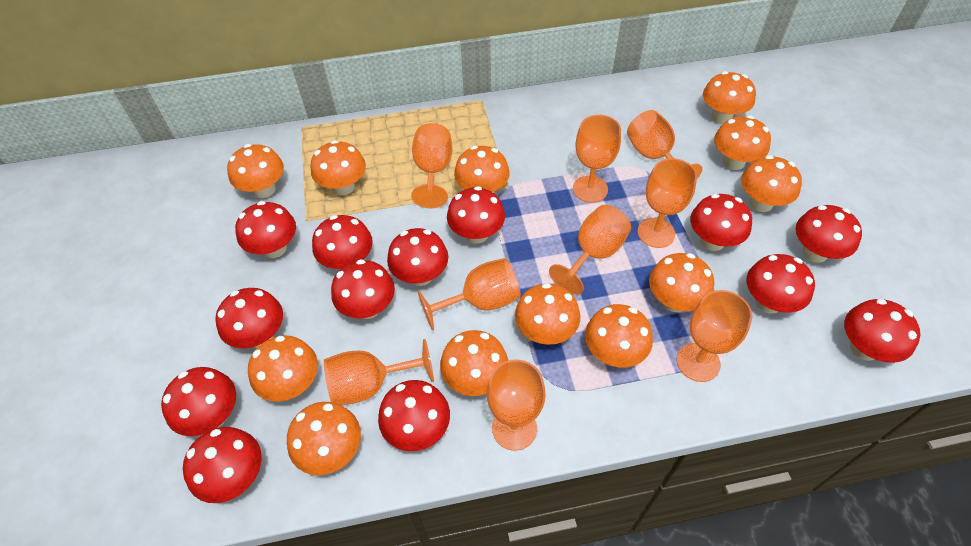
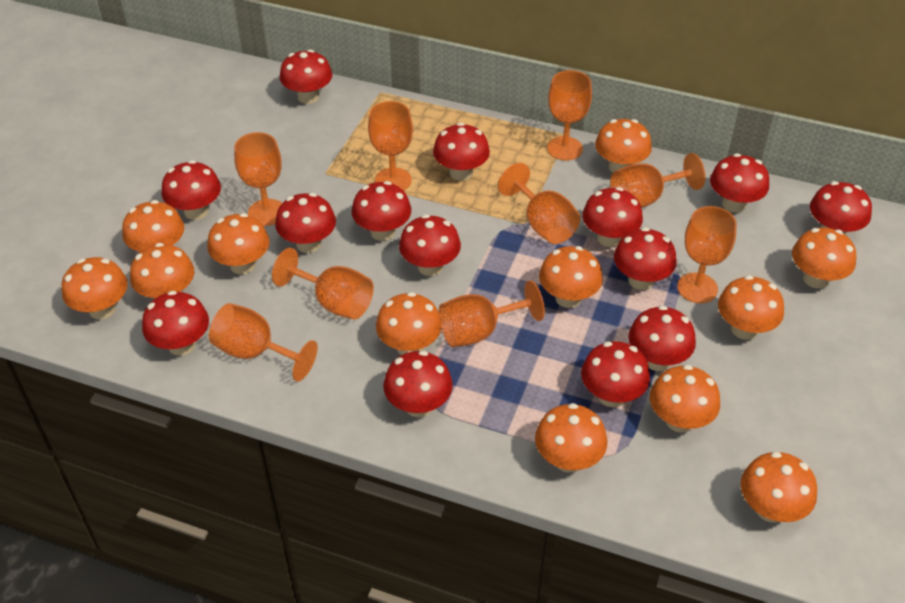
red mushroom: [161,367,236,436] [183,427,262,503] [215,288,283,348] [235,201,296,258] [312,215,373,270] [331,259,395,319] [378,380,450,451] [387,228,448,286] [447,186,505,244] [690,194,752,251] [746,254,815,314] [796,205,862,263] [844,299,920,363] = 13 -> [142,291,209,356] [162,160,221,220] [275,193,336,253] [280,49,332,104] [352,181,411,241] [383,351,453,417] [399,214,461,276] [433,123,490,181] [581,341,650,407] [582,187,643,247] [614,227,677,290] [628,305,696,371] [710,153,769,213] [810,181,872,235] = 14

